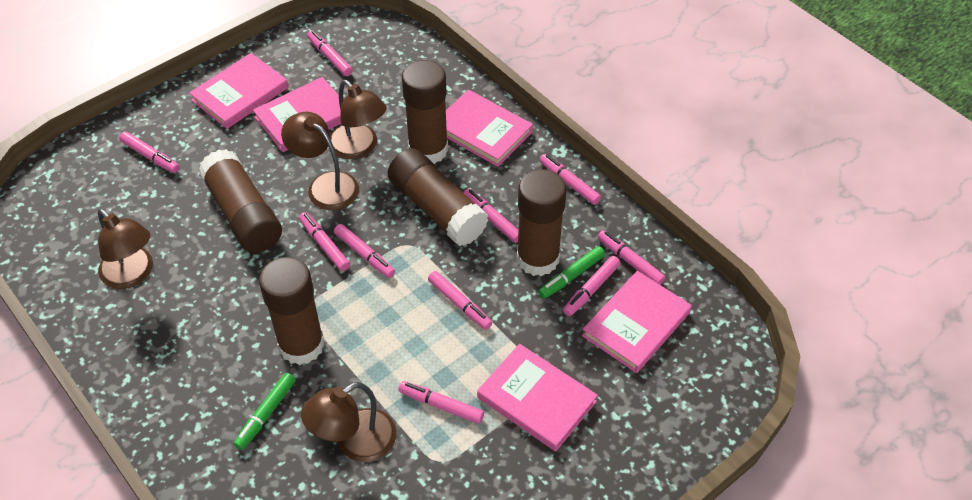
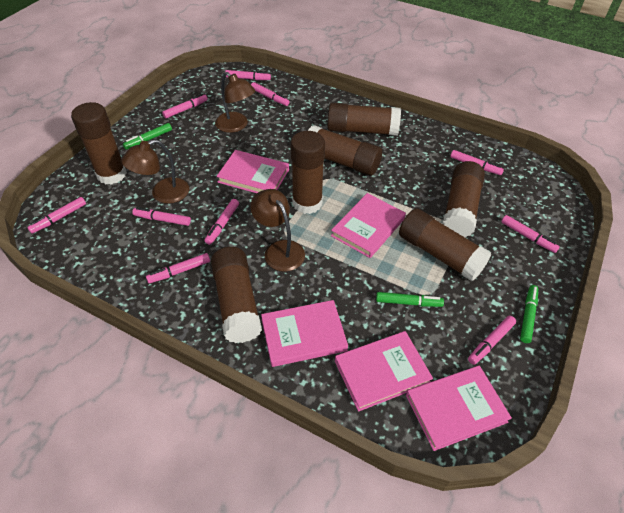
brown glue stick: [198,149,282,253] [259,257,325,365] [388,148,488,246] [402,60,448,164] [517,169,567,276] = 5 -> [71,102,127,185] [211,247,262,343] [290,131,325,214] [308,125,382,176] [327,103,401,136] [399,208,492,281] [443,161,485,238] = 7
brown lamp: [98,208,153,289] [281,112,359,210] [301,382,396,462] [330,80,387,159] = 4 -> [121,140,189,204] [215,72,255,133] [250,189,305,272] = 3
green marker: [234,373,296,450] [538,246,605,299] = 2 -> [123,123,172,150] [376,292,444,307] [520,285,538,343] = 3

